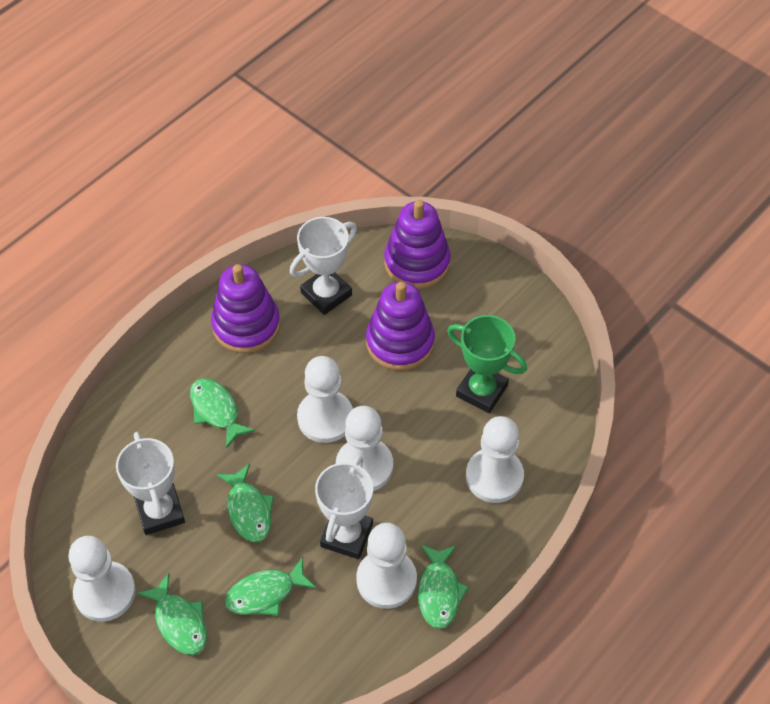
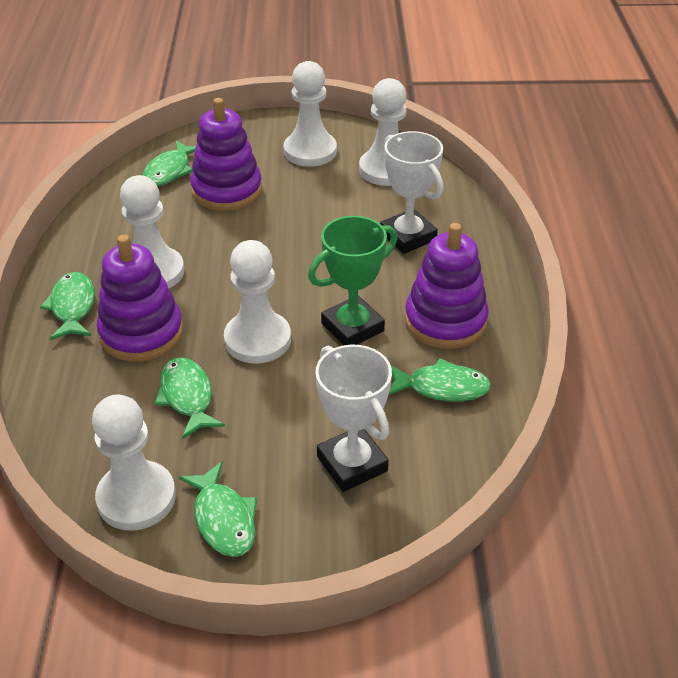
white trophy: [116,432,185,535] [290,217,357,315] [315,456,373,559] = 3 -> [315,345,392,492] [380,131,443,254] = 2

